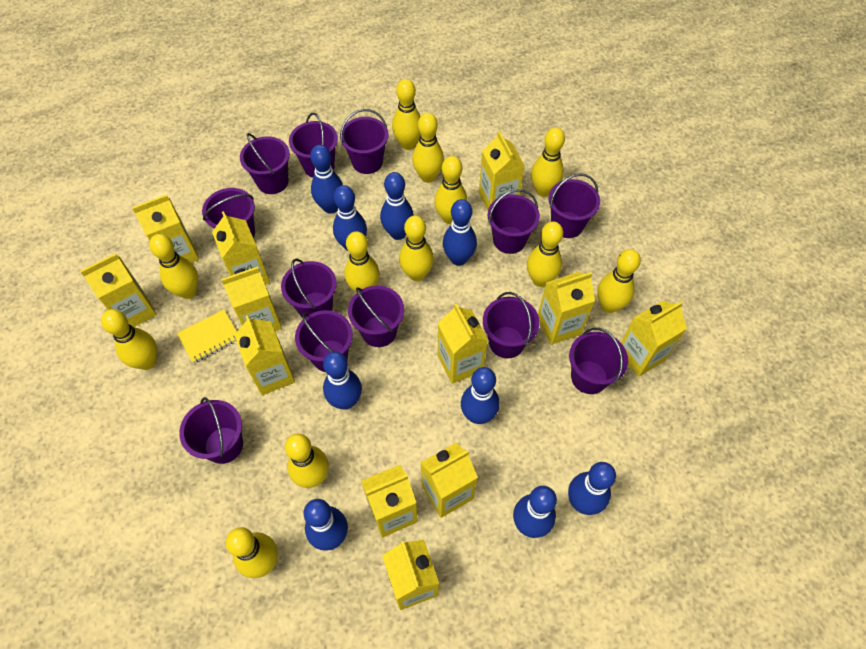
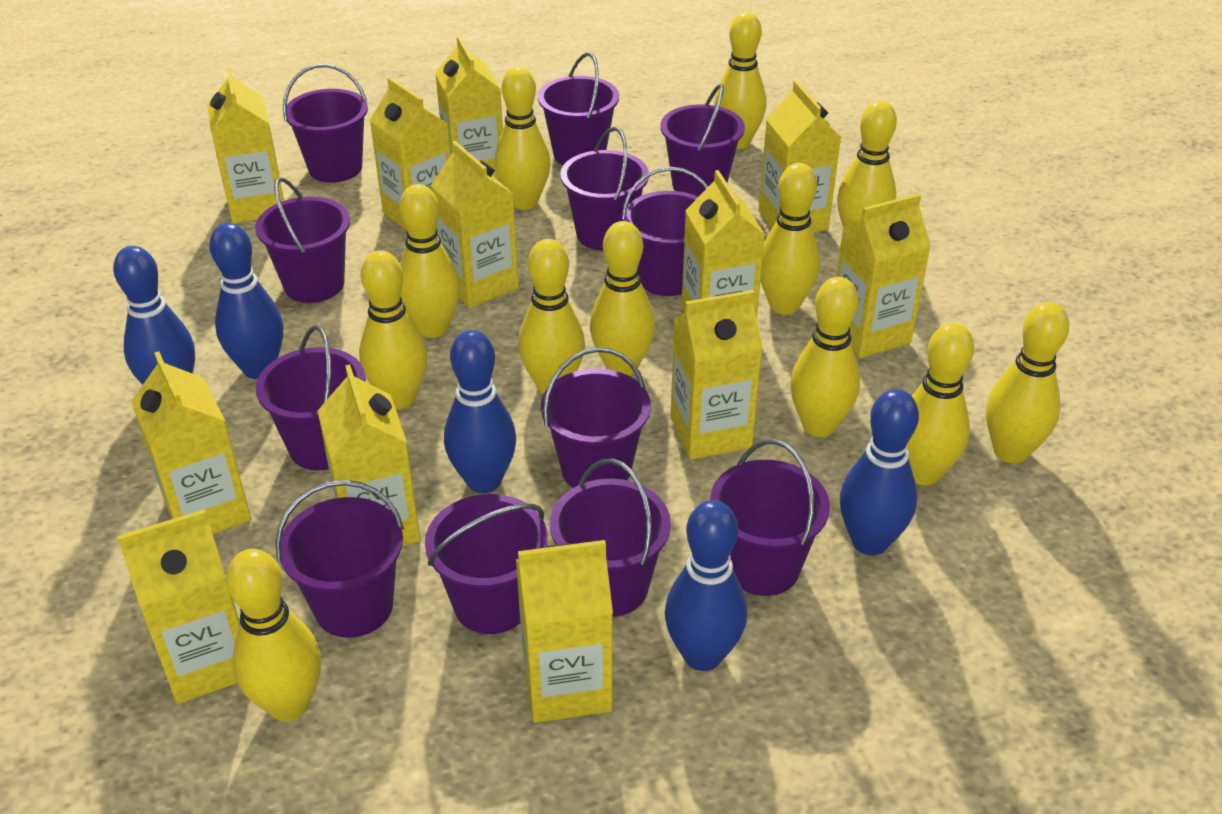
blue bowling pin: [304,499,348,551] [310,145,343,214] [323,352,362,410] [333,185,367,252] [380,172,414,240] [443,199,477,266] [461,367,500,424] [513,486,557,538] [568,462,616,515] = 9 -> [113,246,195,385] [209,223,283,379] [444,330,516,493] [665,500,747,671] [840,389,919,555] = 5
yellow notebook: [177,309,237,363] = 1 -> none = 0

